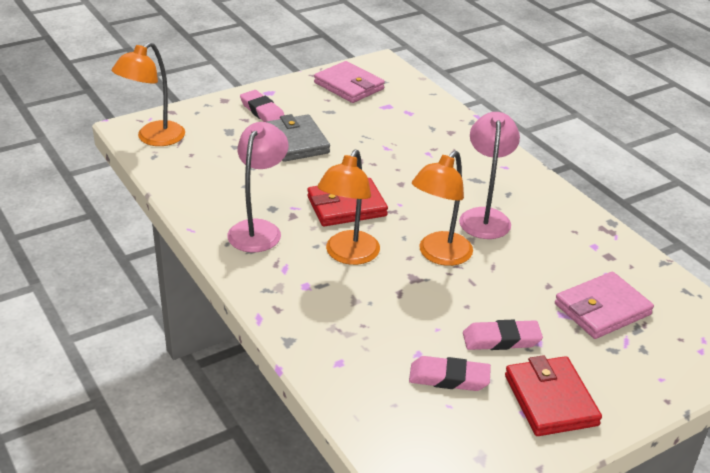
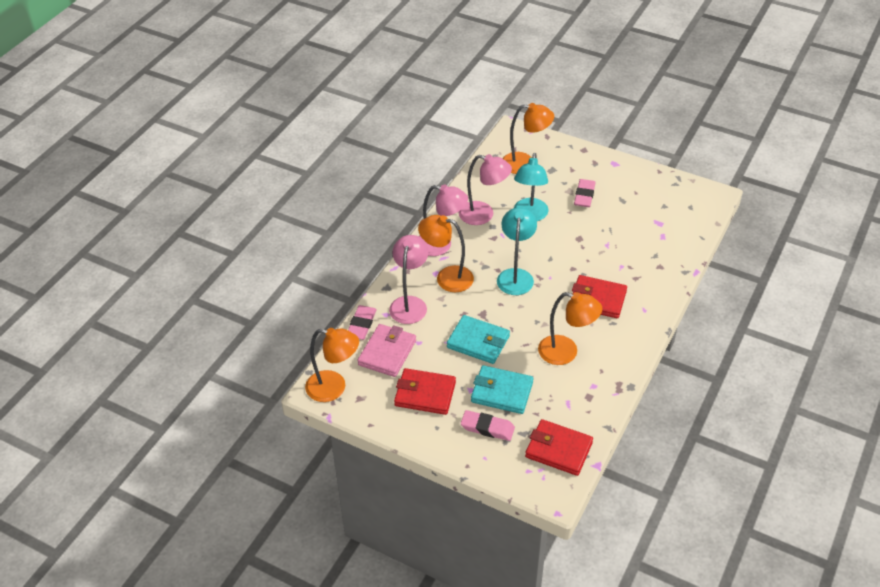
grey wallet: [267,114,330,162] = 1 -> none = 0
orange lamp: [112,42,185,146] [318,149,380,265] [412,150,473,266] = 3 -> [305,328,359,402] [418,215,474,292] [502,103,554,174] [538,292,602,365] = 4
pink lamp: [227,122,288,252] [459,112,520,239] = 2 -> [389,235,429,324] [419,184,468,256] [459,154,512,225] = 3
pink wallet: [314,61,385,103] [555,272,654,339] = 2 -> [357,324,416,377] = 1
red wallet: [307,178,388,226] [505,355,602,436] = 2 -> [394,368,456,415] [525,419,593,476] [572,275,627,318] = 3
turquoise lamp: none = 0 -> [497,207,537,295] [514,153,548,221] = 2
turquoise wallet: none = 0 -> [447,315,510,364] [471,365,533,414] = 2

